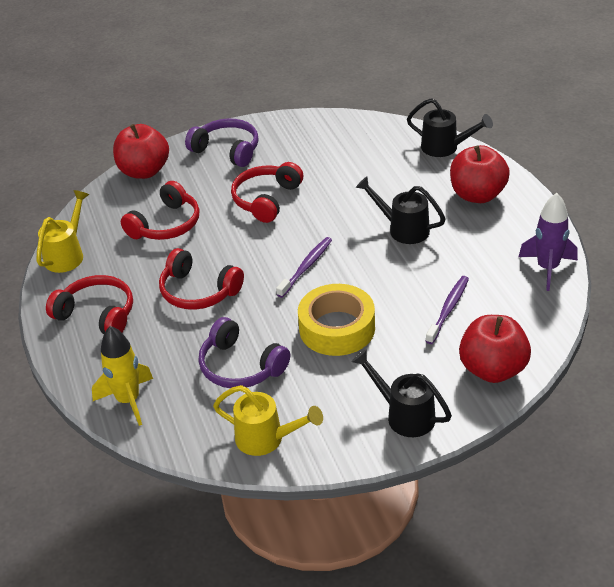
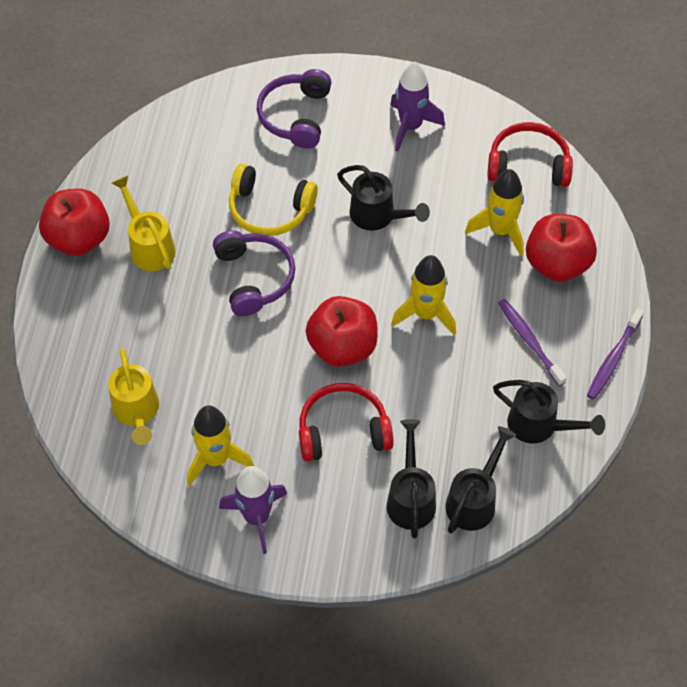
black watering can: [351,350,452,437] [356,176,446,244] [407,98,493,157] = 3 -> [337,165,430,231] [387,419,436,539] [445,426,516,534] [493,380,605,444] = 4
purple rocket: [519,193,578,291] = 1 -> [219,466,287,554] [390,62,445,152] = 2
red headphones: [46,275,133,334] [121,181,200,240] [159,248,244,310] [231,162,303,223] = 4 -> [299,383,394,462] [487,122,573,187] = 2
yellow headphones: none = 0 -> [229,164,318,236] = 1
yellow rocket: [92,326,153,426] = 1 -> [187,405,254,486] [391,255,456,335] [465,169,524,256] = 3
yellow tape: [298,284,375,356] = 1 -> none = 0

